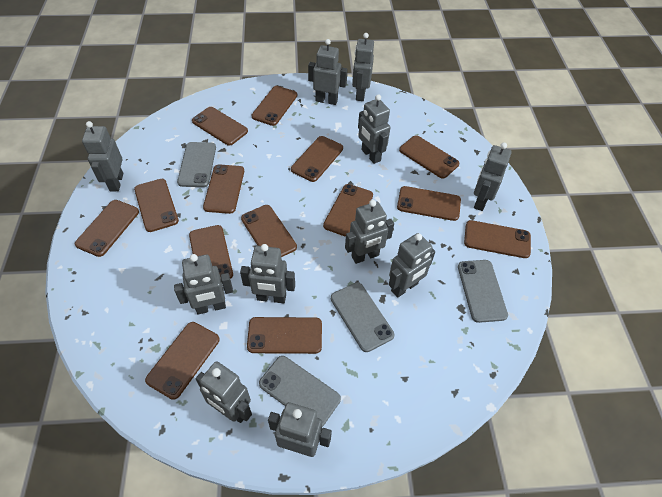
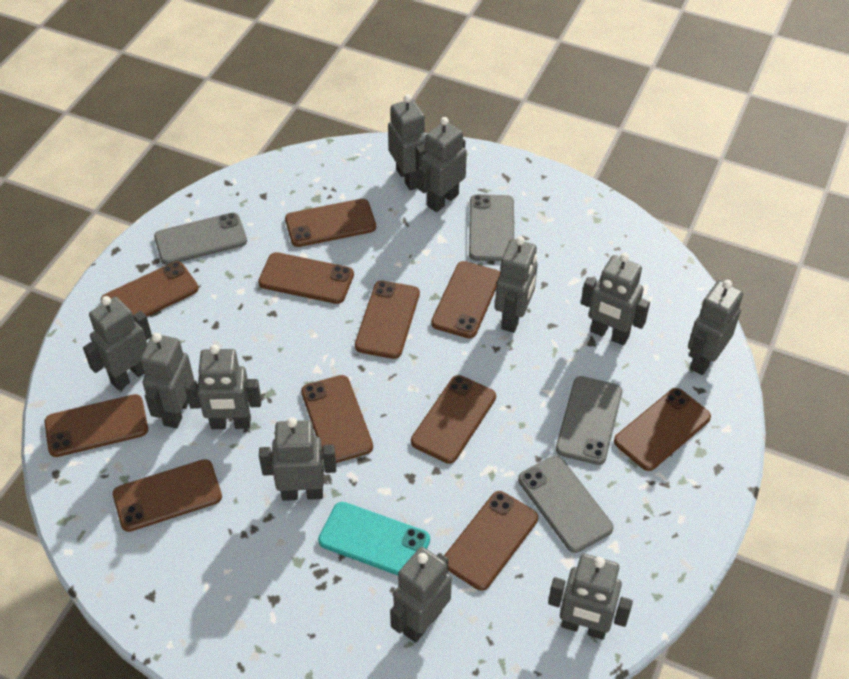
brown phone: [75,200,139,257] [134,179,179,232] [145,322,220,400] [189,225,233,279] [192,107,248,146] [203,164,244,214] [241,205,297,257] [247,317,322,354] [251,86,297,126] [291,136,343,182] [323,184,373,237] [397,186,461,221] [399,135,460,179] [464,220,531,258] = 14 -> [44,394,148,457] [101,261,199,316] [113,459,222,532] [258,252,354,304] [285,199,376,247] [301,375,373,463] [355,281,420,359] [411,375,496,464] [431,261,500,338] [444,491,538,590] [614,388,711,471] = 11
turquoise phone: none = 0 -> [318,502,430,575] = 1

